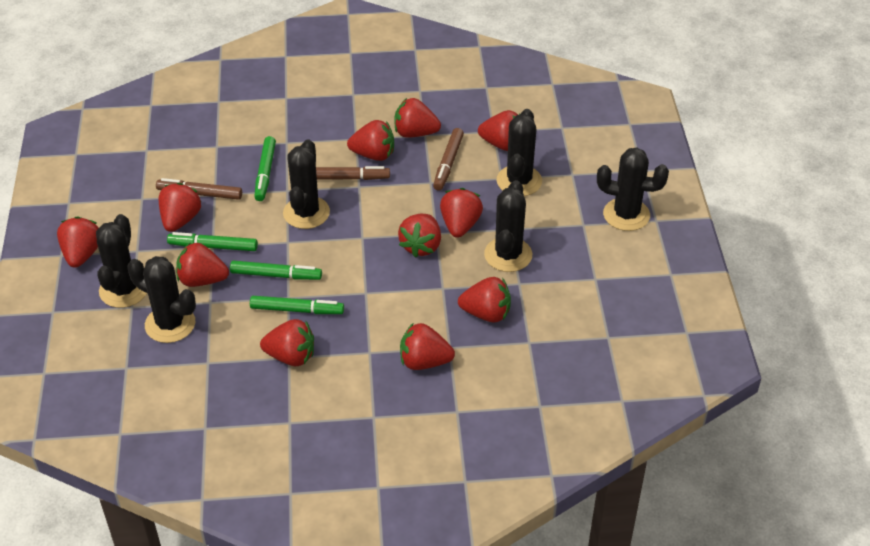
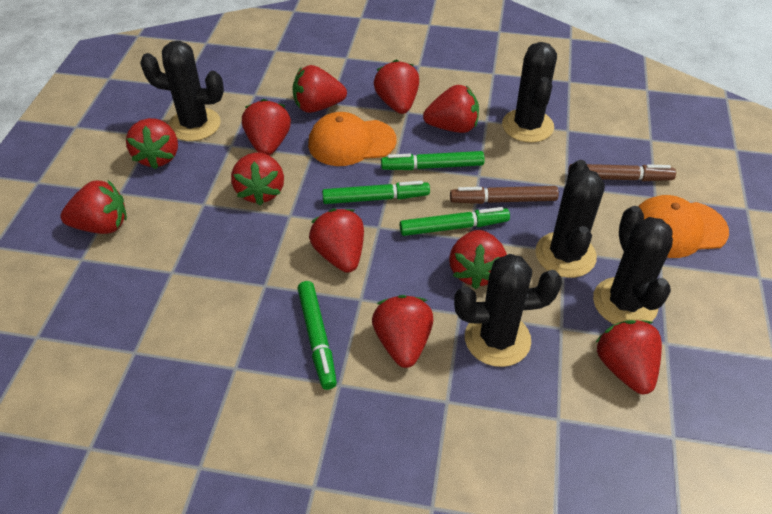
black cactus: [96,214,147,308] [128,256,196,343] [283,139,330,229] [484,180,532,272] [497,109,542,196] [597,147,669,231] = 6 -> [140,41,224,141] [454,254,562,367] [502,42,557,143] [535,160,605,278] [593,206,673,325] = 5
brown marker: [156,178,242,200] [316,166,390,180] [433,128,464,191] = 3 -> [450,186,559,204] [568,164,676,181] = 2
orange cap: none = 0 -> [308,112,397,166] [638,195,729,258] = 2

